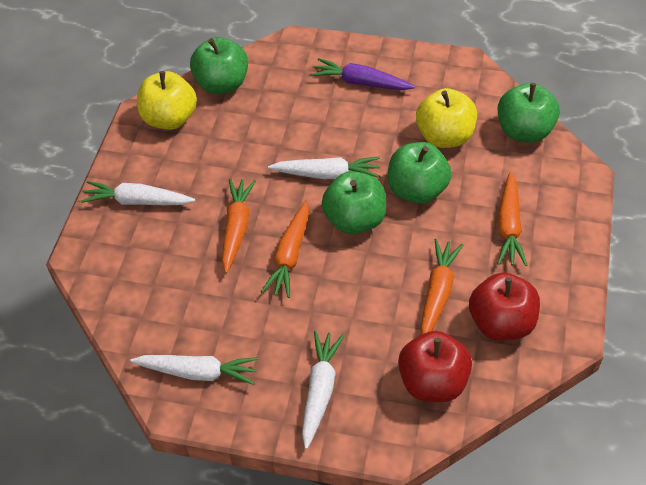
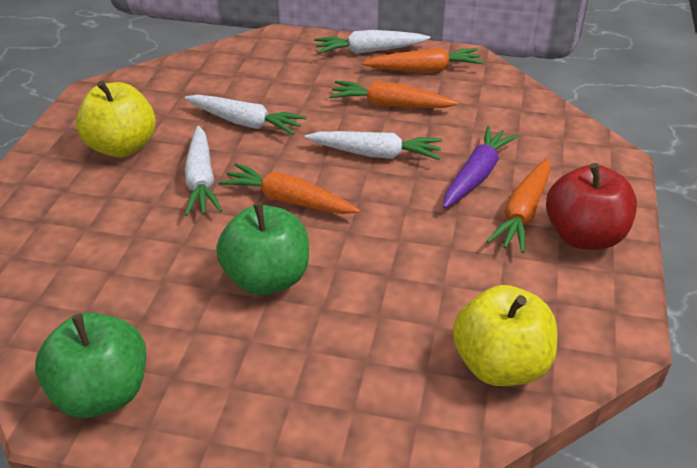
green apple: [190,37,248,94] [322,171,386,234] [387,142,451,204] [498,83,560,143] = 4 -> [35,312,146,418] [216,202,309,295] = 2
red apple: [398,331,472,402] [469,272,540,341] = 2 -> [546,163,637,250] = 1

